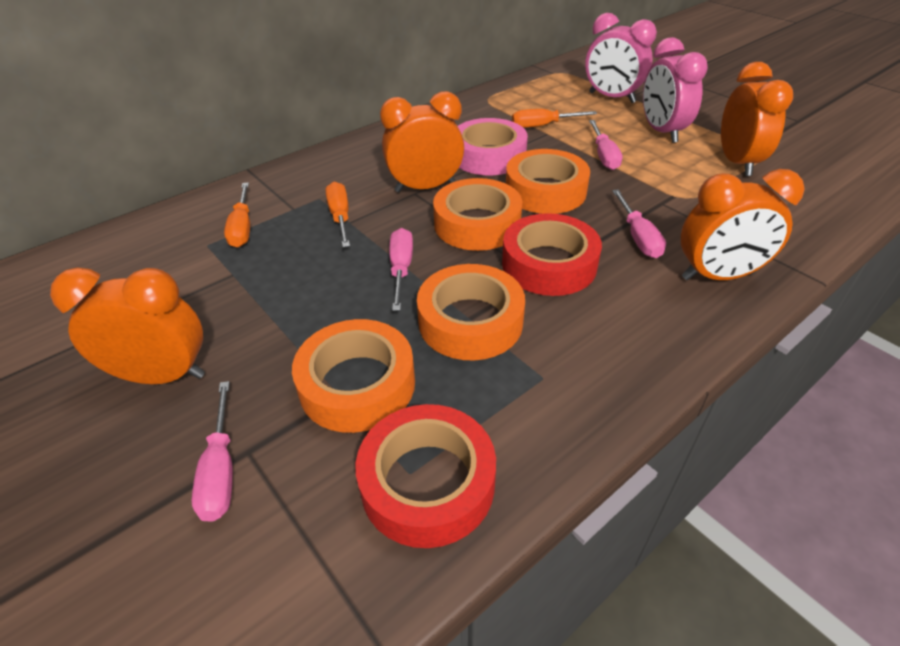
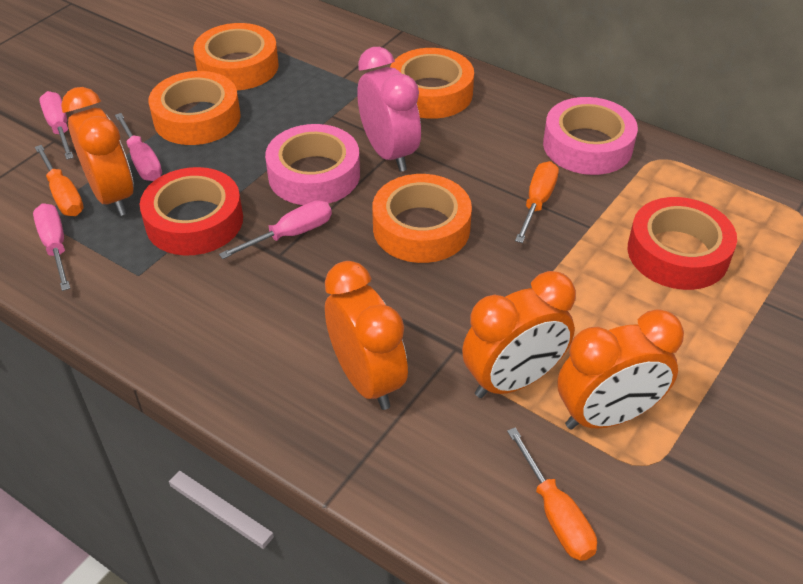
pink clock: [585,13,657,103] [643,37,708,143] = 2 -> [357,47,421,172] = 1
pink tape: [458,118,528,175] = 1 -> [265,124,360,205] [543,97,638,175] = 2

